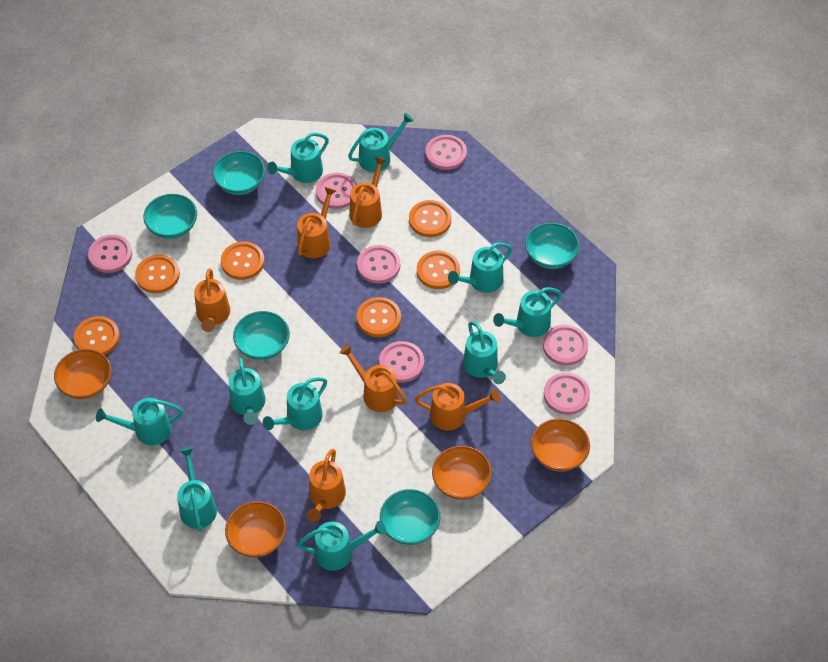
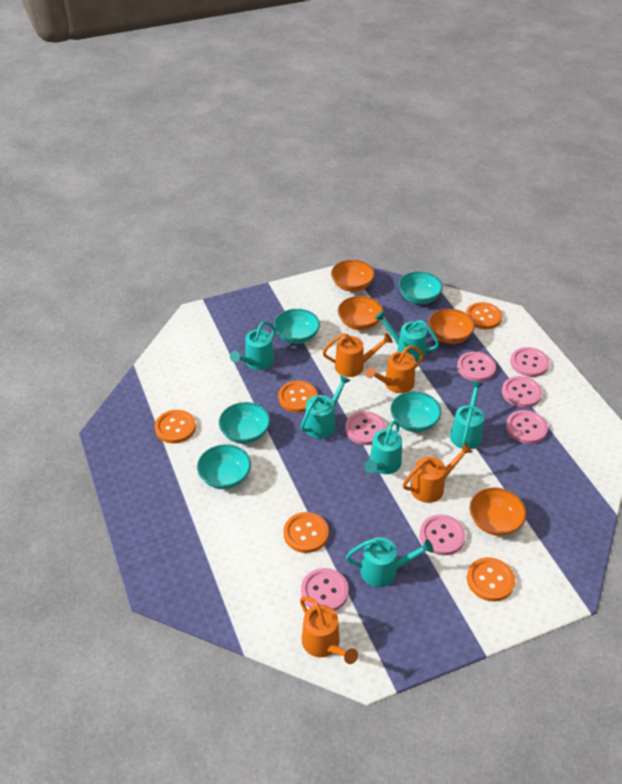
orange button: [74,316,120,355] [135,255,180,293] [221,241,265,280] [357,297,401,337] [409,200,451,237] [417,251,460,289] = 6 -> [155,410,196,443] [278,381,318,413] [283,512,329,553] [466,302,502,329] [467,557,515,601] = 5
orange watering can: [194,268,230,332] [297,187,336,258] [307,449,346,522] [340,345,407,412] [349,157,387,228] [415,383,500,430] = 6 -> [300,596,358,664] [323,333,393,377] [366,346,424,393] [403,443,472,503] = 4
turquoise watering can: [96,398,183,445] [177,447,217,532] [229,357,266,425] [263,377,327,430] [267,132,329,183] [297,521,386,571] [348,113,414,172] [448,242,512,293] [463,321,506,384] [493,287,562,337] = 10 -> [230,321,275,370] [301,375,351,439] [346,537,433,587] [364,421,402,474] [375,311,439,362] [450,381,484,449] = 6

